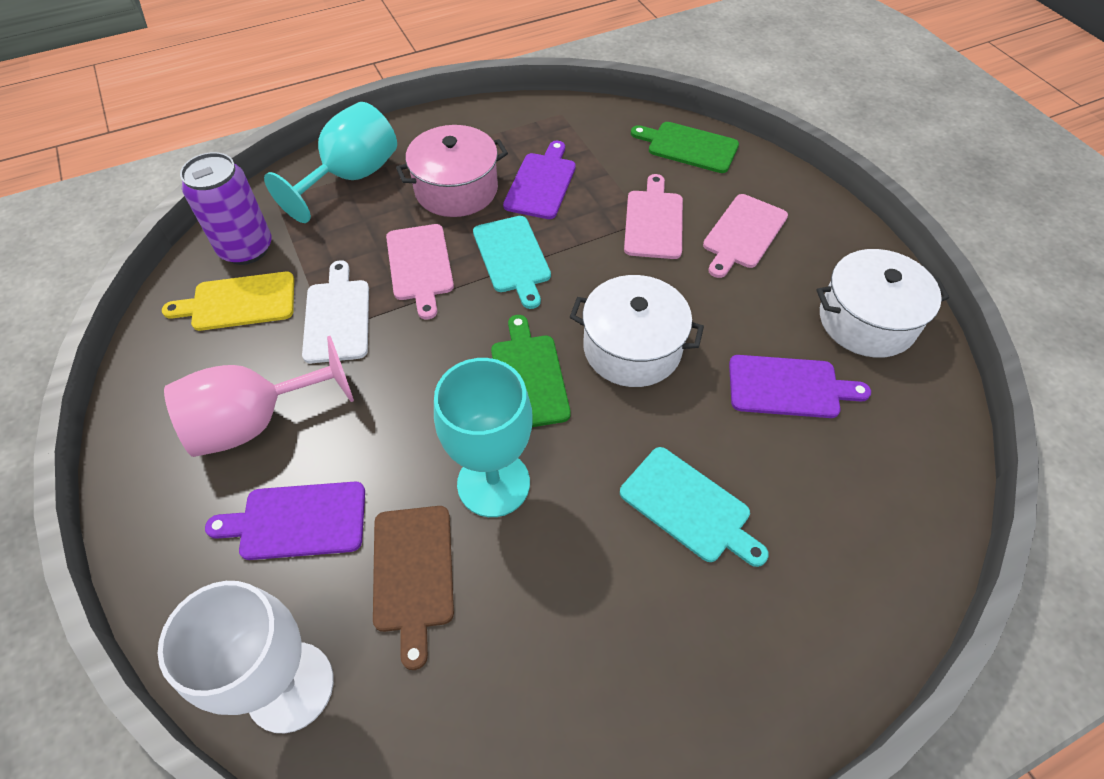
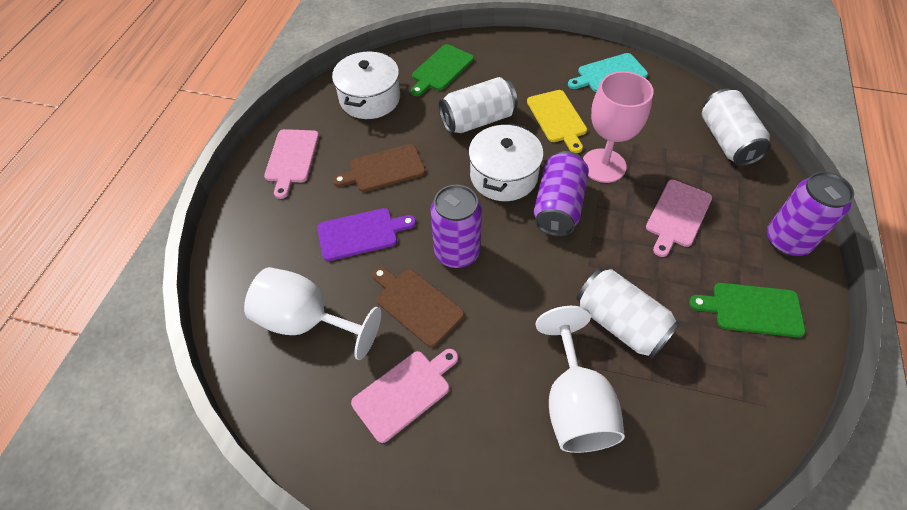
brown cutting board: [373,506,454,670] = 1 -> [333,144,425,192] [372,267,464,347] = 2
pink pot: [396,125,508,217] = 1 -> none = 0
purple can: [180,152,272,265] = 1 -> [430,185,482,268] [534,151,589,236] [767,172,854,256] = 3
purple cutting board: [205,482,365,560] [503,141,576,219] [729,355,871,418] = 3 -> [317,208,416,261] = 1
turquoise cutting board: [473,216,551,309] [620,447,769,567] = 2 -> [568,53,648,92] = 1
turquoise goblet: [264,102,397,223] [434,358,532,517] = 2 -> none = 0
white can: none = 0 -> [439,77,518,133] [577,268,680,359] [702,89,771,166] = 3
white cutting board: [302,260,369,363] = 1 -> none = 0
white goblet: [158,581,334,733] = 1 -> [244,267,381,360] [535,306,625,453] = 2

